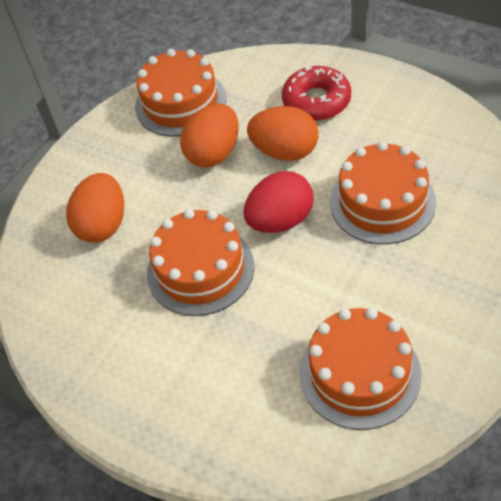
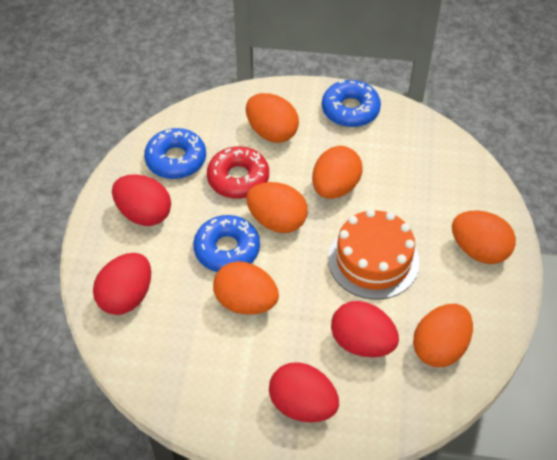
blue donut: none = 0 -> [144,128,206,179] [193,215,260,272] [322,80,381,127] = 3
orange cake: [135,49,227,136] [147,209,254,316] [300,308,421,430] [330,141,436,244] = 4 -> [328,209,420,299] = 1
orange egg: [66,173,124,243] [180,104,239,167] [247,106,318,161] = 3 -> [213,261,279,315] [246,93,299,143] [246,182,308,233] [312,146,363,199] [413,304,473,367] [452,210,516,264] = 6
red egg: [243,171,314,233] = 1 -> [93,253,151,315] [112,174,171,226] [269,362,339,422] [331,301,399,357] = 4

